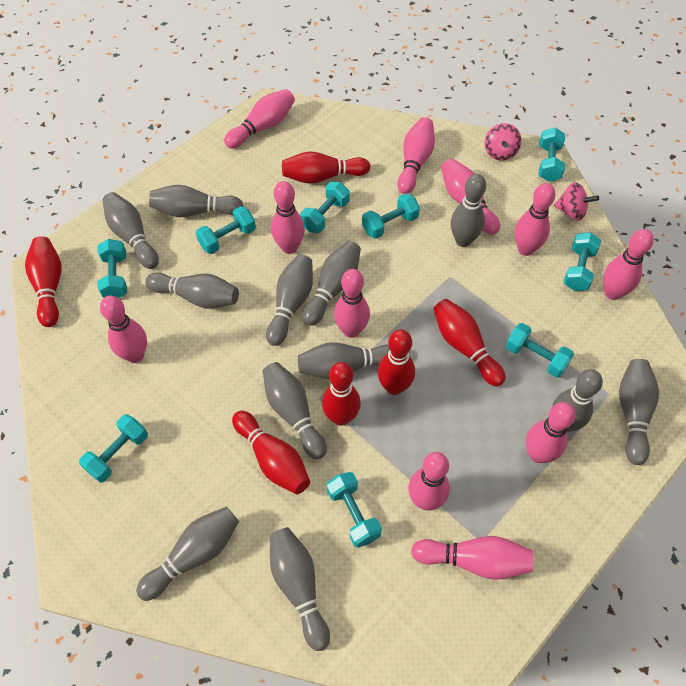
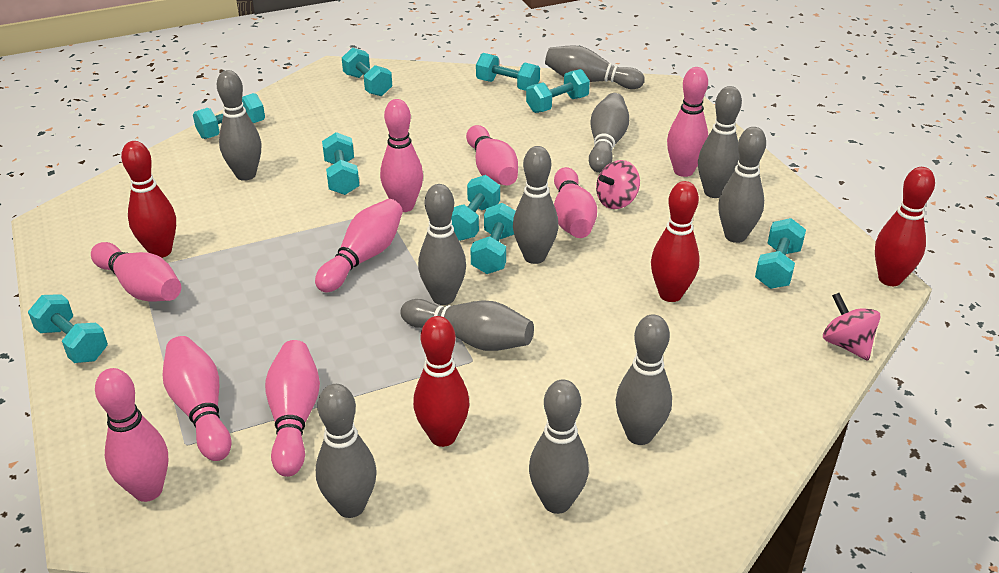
grey bowling pin: [102,192,159,269] [136,507,239,601] [145,273,239,308] [149,185,243,217] [263,362,327,460] [266,254,313,346] [270,527,330,651] [298,342,390,379] [303,241,361,326] [451,174,486,247] [552,369,603,432] [619,359,659,465] = 12 -> [217,70,261,181] [316,384,377,518] [401,299,534,351] [418,184,466,305] [513,146,559,264] [529,380,589,514] [545,45,645,89] [589,93,629,173] [615,314,672,445] [698,86,742,198] [718,127,766,243] = 11
pink bowling pin: [100,296,147,363] [224,89,295,149] [271,181,305,254] [334,269,370,338] [397,117,435,194] [408,452,450,510] [411,536,533,580] [441,158,500,235] [515,183,556,256] [526,402,576,463] [603,229,654,300] = 11 -> [91,242,181,301] [95,368,168,502] [163,336,231,461] [265,340,320,477] [315,199,403,293] [380,99,423,212] [466,125,518,186] [554,167,597,238] [667,67,709,177] = 9
red bowling pin: [25,236,62,327] [232,411,310,494] [282,152,370,184] [322,362,361,426] [378,330,415,395] [433,299,505,386] = 6 -> [121,141,176,258] [413,316,470,447] [651,181,700,302] [875,167,935,286] = 4

